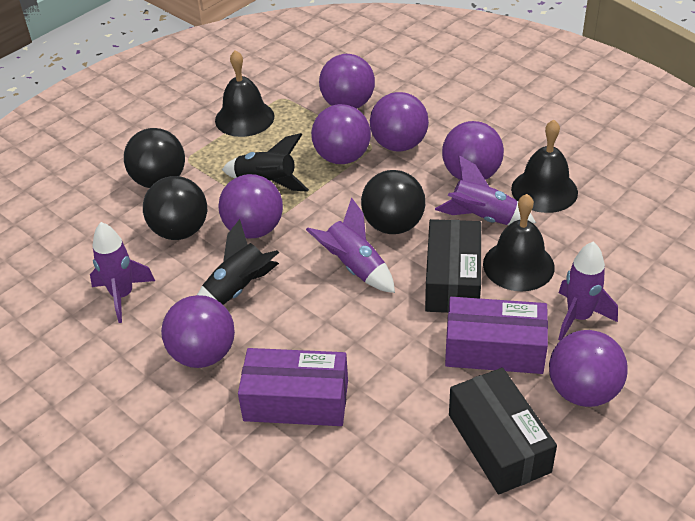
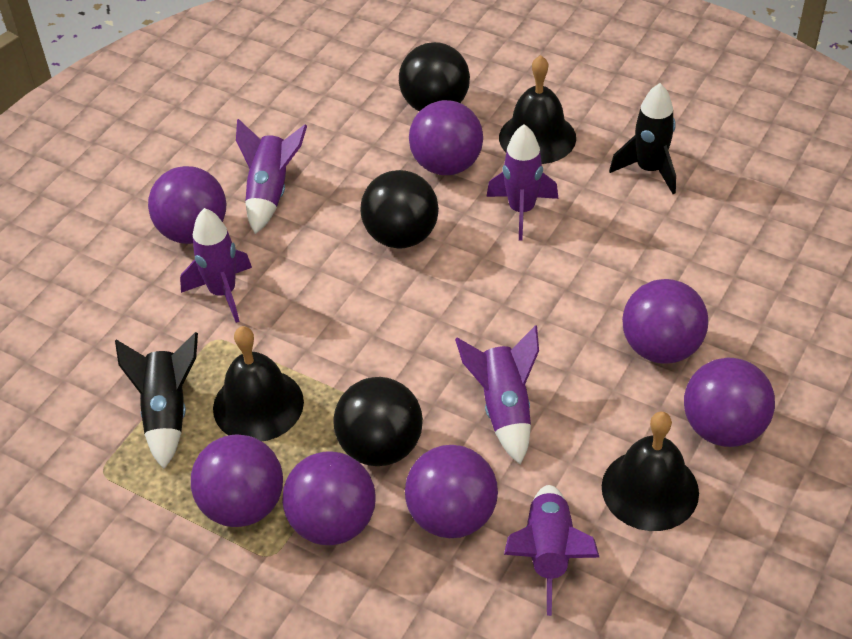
black box: [425,219,481,313] [449,367,557,495] = 2 -> none = 0
purple box: [238,348,348,426] [445,297,548,374] = 2 -> none = 0
purple rocket: [90,222,155,323] [306,197,395,293] [435,155,536,225] [558,242,618,341] = 4 -> [180,208,252,323] [236,119,307,234] [455,325,539,465] [486,124,559,241] [504,485,600,616] = 5

